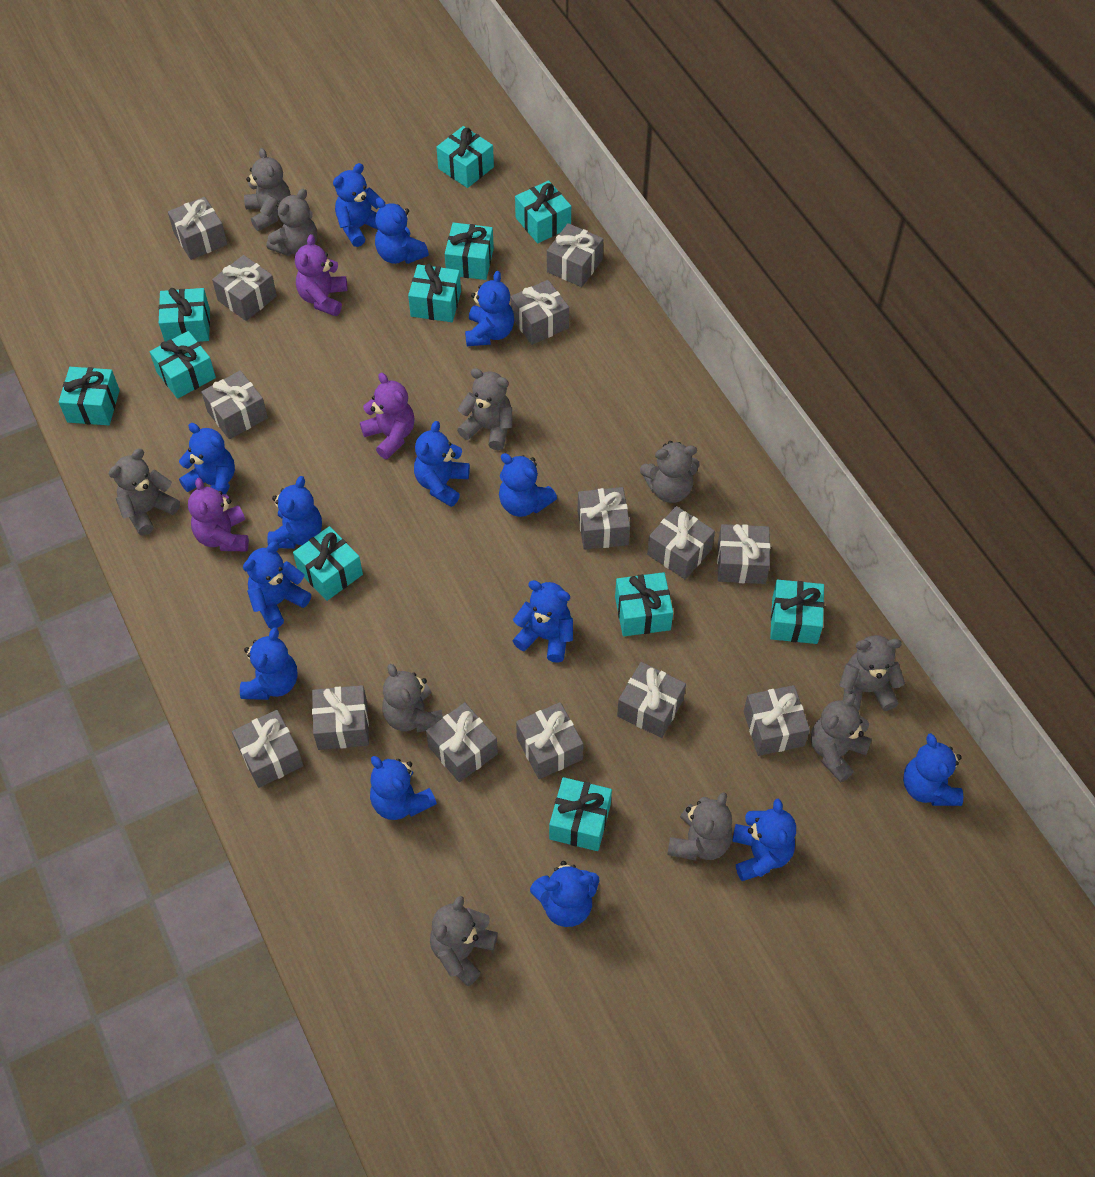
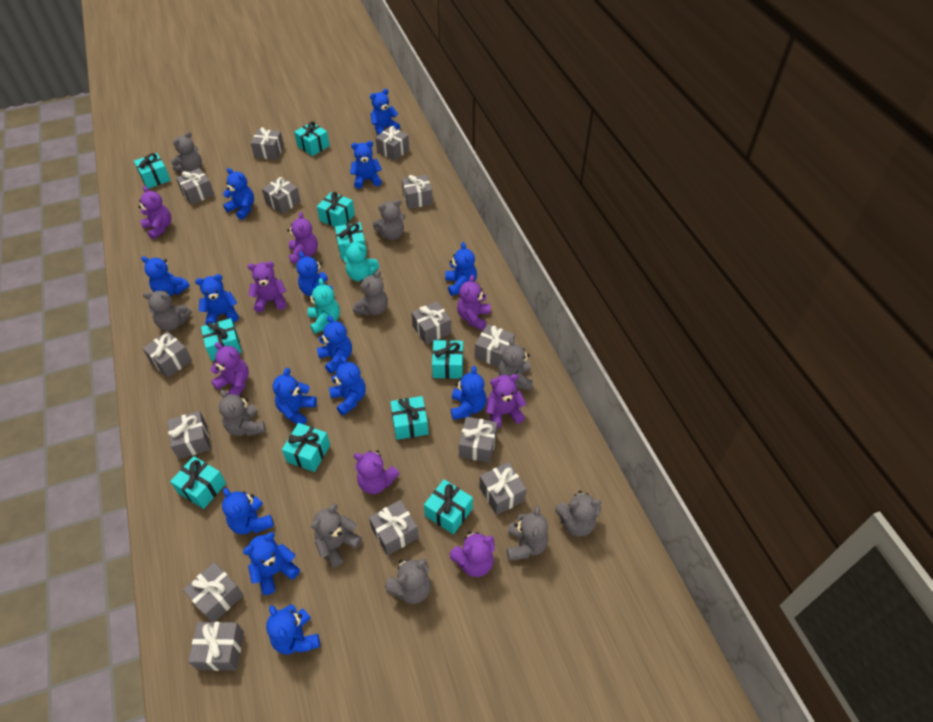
purple teddy bear: [188,478,249,551] [295,234,347,316] [360,373,415,459] = 3 -> [138,186,171,239] [210,342,249,395] [248,261,286,312] [287,212,318,264] [354,450,400,494] [450,531,495,577] [457,275,490,330] [486,374,527,428] = 8
turquoise gift: [59,367,120,425] [150,331,216,399] [159,288,210,342] [293,526,363,601] [408,264,461,322] [437,126,494,188] [445,223,494,280] [515,180,571,243] [549,777,612,851] [615,572,673,636] [770,580,824,644] = 11 -> [134,153,171,189] [170,456,226,509] [201,318,242,361] [282,423,330,472] [294,121,330,156] [317,192,355,227] [335,222,366,259] [390,396,429,440] [424,479,473,534] [432,340,463,379] = 10
turquoise teddy bear: none = 0 -> [308,278,340,334] [342,241,379,282] = 2

